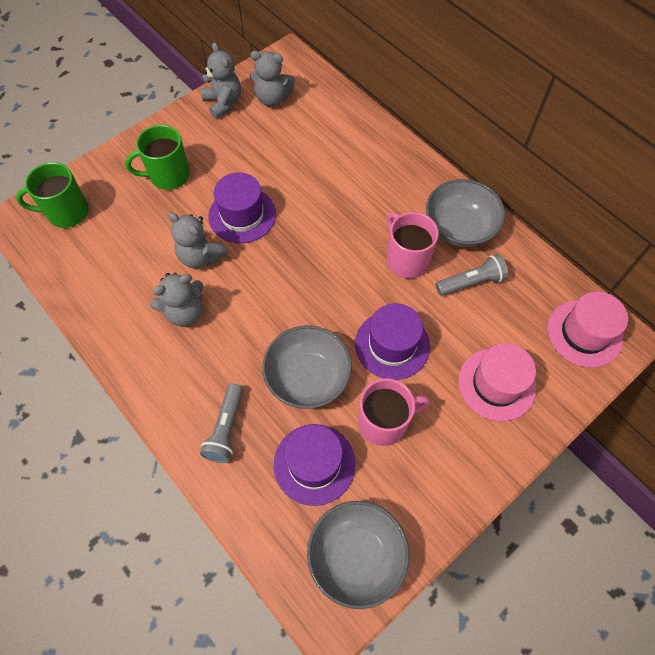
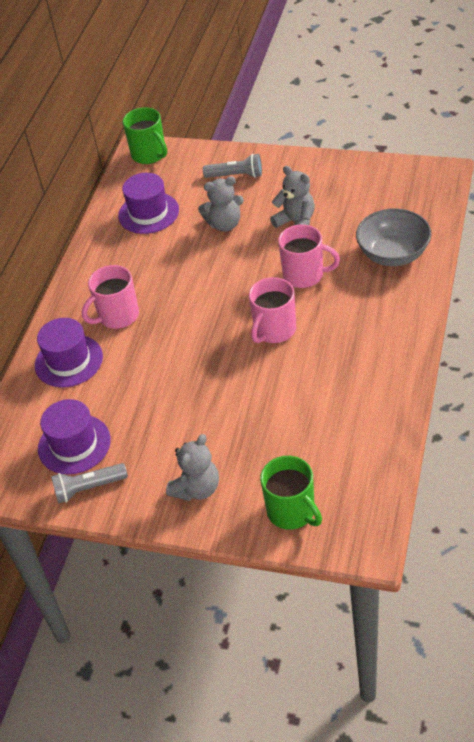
grey bowl: [262,325,352,409] [307,501,409,609] [426,179,505,247] = 3 -> [356,209,431,266] = 1
grey teddy bear: [150,273,203,327] [168,212,228,269] [200,42,241,119] [250,51,295,107] = 4 -> [166,434,219,501] [198,176,244,232] [270,166,315,228] = 3
pink hat: [458,343,536,421] [548,292,628,368] = 2 -> none = 0
pink mug: [359,378,430,446] [387,212,439,278] = 2 -> [82,265,139,329] [249,277,296,343] [278,225,340,288] = 3

